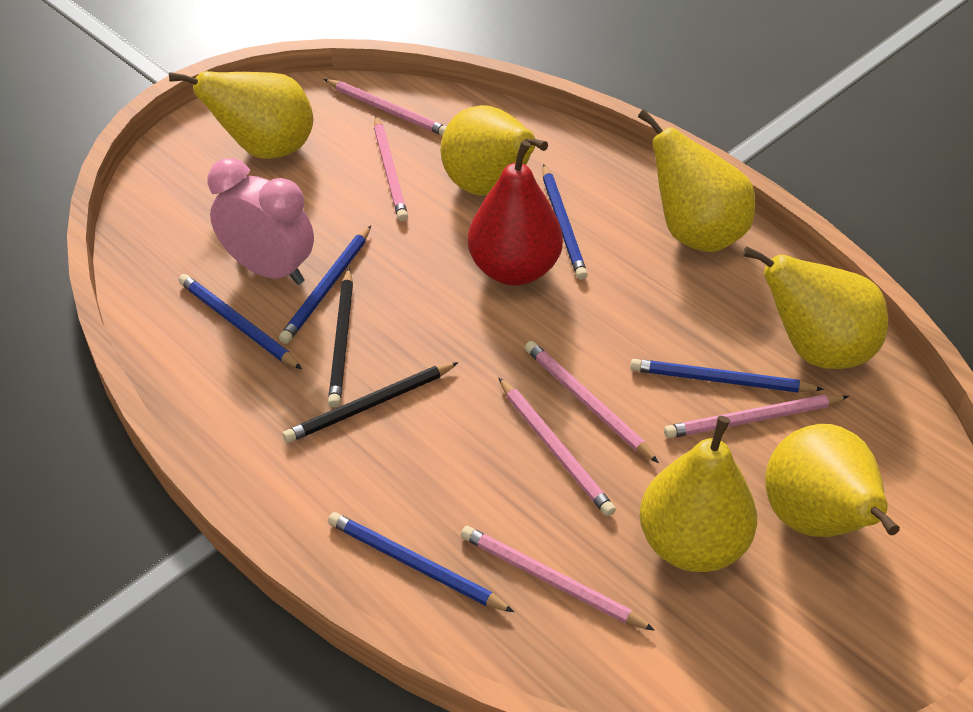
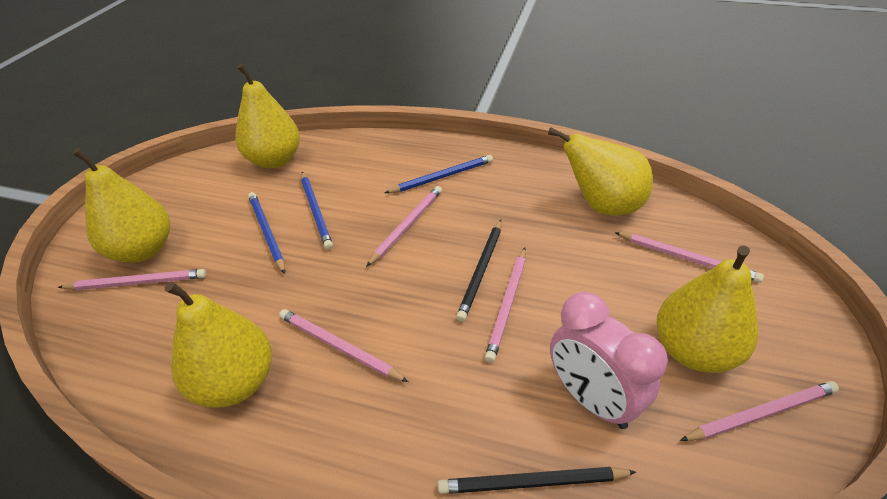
blue pencil: [178,274,302,369] [279,225,371,344] [328,512,514,612] [542,164,588,280] [630,359,824,393] = 5 -> [248,192,285,274] [301,172,333,250] [385,155,493,193] = 3
red pear: [468,140,563,286] = 1 -> none = 0
yellow pear: [169,71,313,159] [441,105,548,196] [638,109,755,252] [640,416,757,572] [743,246,888,369] [765,424,900,537] = 6 -> [73,148,170,263] [165,281,272,408] [236,64,300,168] [548,127,653,216] [657,246,759,373] = 5

